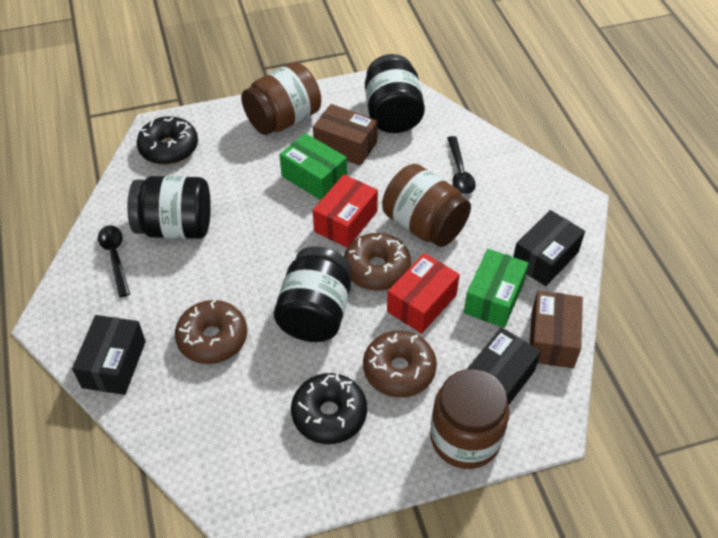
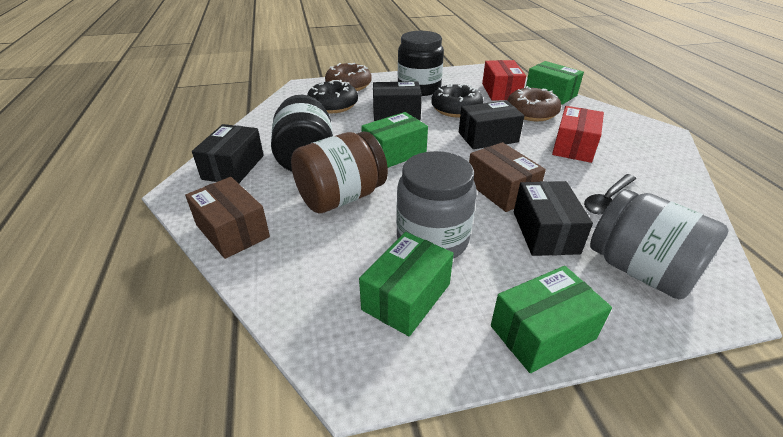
black box: [72,315,146,395] [467,327,541,404] [513,210,585,286] = 3 -> [192,124,264,183] [373,81,422,121] [459,100,524,149] [514,181,593,256] = 4
black jar: [127,176,211,239] [274,246,351,342] [365,54,425,133] = 3 -> [271,95,333,172] [398,31,444,96] = 2
black spoon: [98,225,130,298] [447,136,476,194] = 2 -> [584,174,636,214] = 1
brown donut: [175,299,247,364] [344,233,411,291] [363,330,437,397] = 3 -> [325,63,372,91] [507,86,561,121] = 2
brown jar: [241,62,321,135] [382,164,471,247] [430,369,510,469] = 3 -> [291,131,388,213] = 1
green box: [279,133,347,200] [464,249,529,328] = 2 -> [359,232,454,336] [361,112,428,168] [491,266,612,373] [526,61,584,105] = 4
grey jar: none = 0 -> [396,151,477,259] [590,189,729,299] = 2

